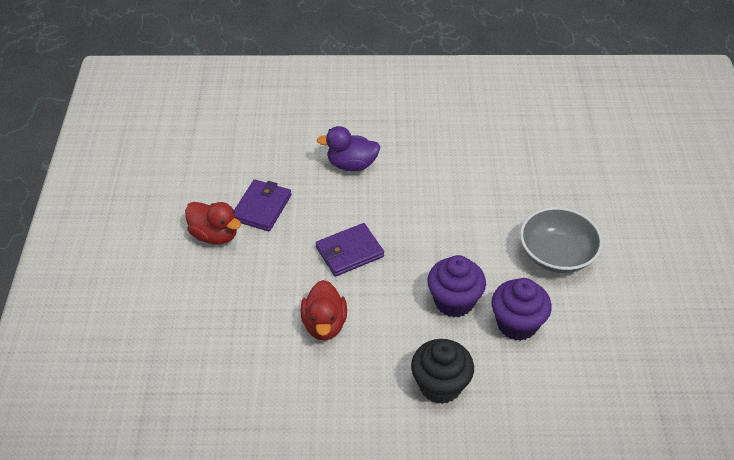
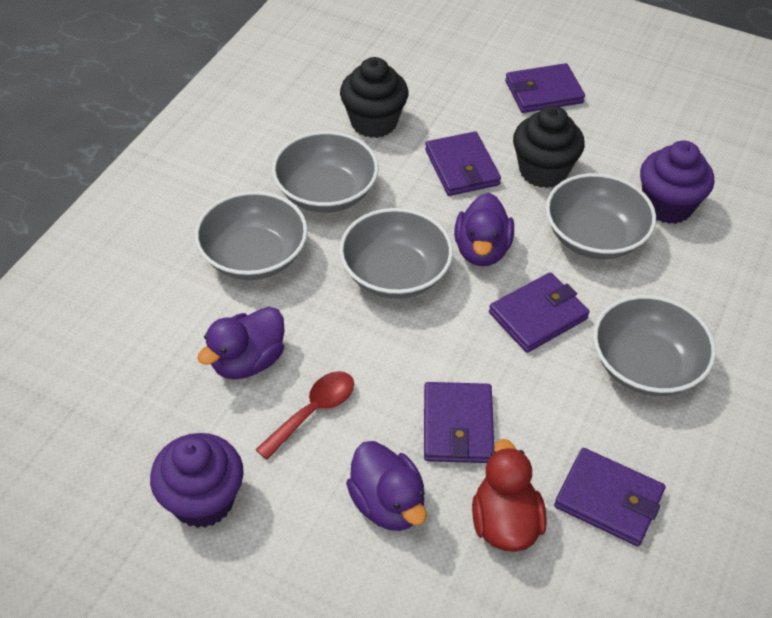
black cupcake: [411,339,474,404] = 1 -> [340,57,408,138] [513,106,585,188] = 2
grey bowl: [520,207,603,273] = 1 -> [195,191,308,280] [272,131,378,213] [339,208,453,299] [546,173,656,259] [593,295,716,396] = 5
purple duck: [317,126,380,171] = 1 -> [197,307,285,380] [346,441,427,531] [454,193,514,266] = 3
purple wallet: [234,179,291,231] [316,223,384,277] = 2 -> [424,382,494,463] [425,131,501,196] [489,272,590,353] [505,63,585,113] [554,448,665,547] = 5
red duck: [185,202,241,245] [300,280,347,340] = 2 -> [472,439,547,552] = 1
red spoon: none = 0 -> [255,371,354,460] = 1

